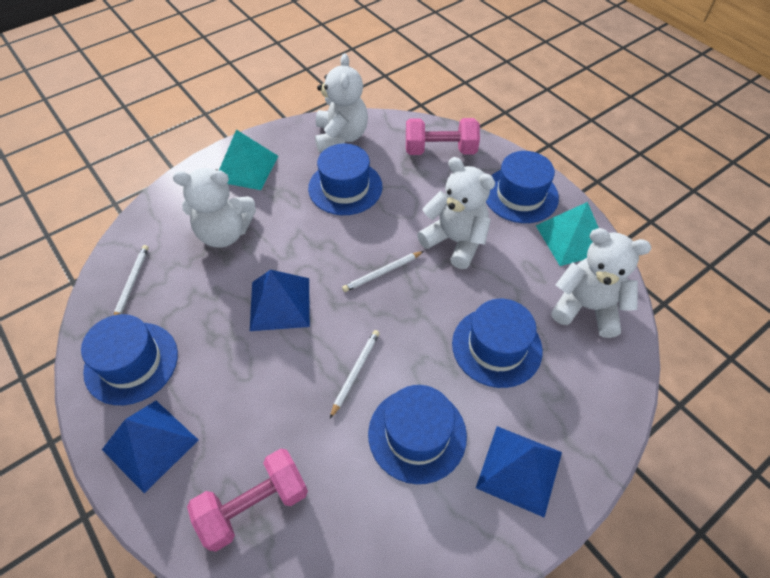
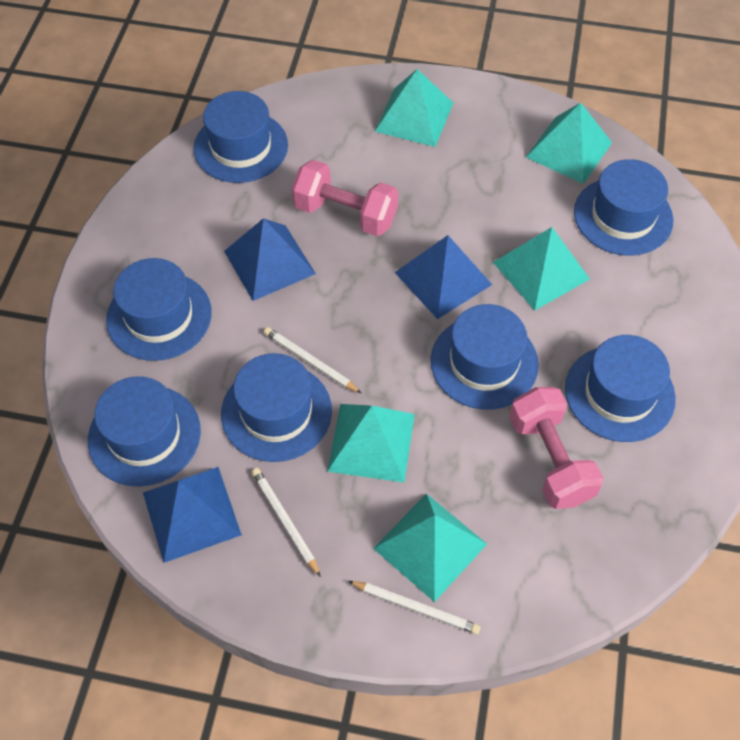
blue hat: [81,314,178,405] [308,144,383,215] [368,385,467,484] [452,299,543,388] [486,151,559,223] = 5 -> [88,376,201,487] [106,258,212,361] [193,91,288,183] [221,353,332,462] [431,304,539,410] [565,335,676,442] [574,159,673,256] = 7
turquoise pyramid: [219,130,278,190] [536,202,599,266] = 2 -> [327,404,415,482] [373,493,487,602] [375,69,453,147] [493,227,590,310] [526,103,612,184] = 5
white teddy bear: [173,168,256,248] [315,53,368,153] [417,157,495,269] [551,228,651,338] = 4 -> none = 0

